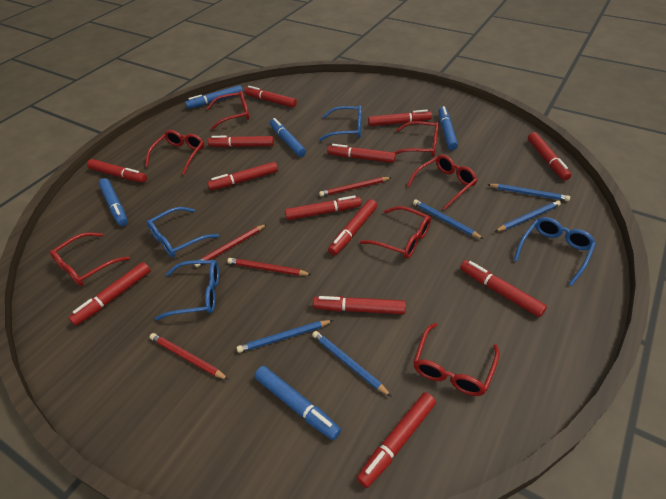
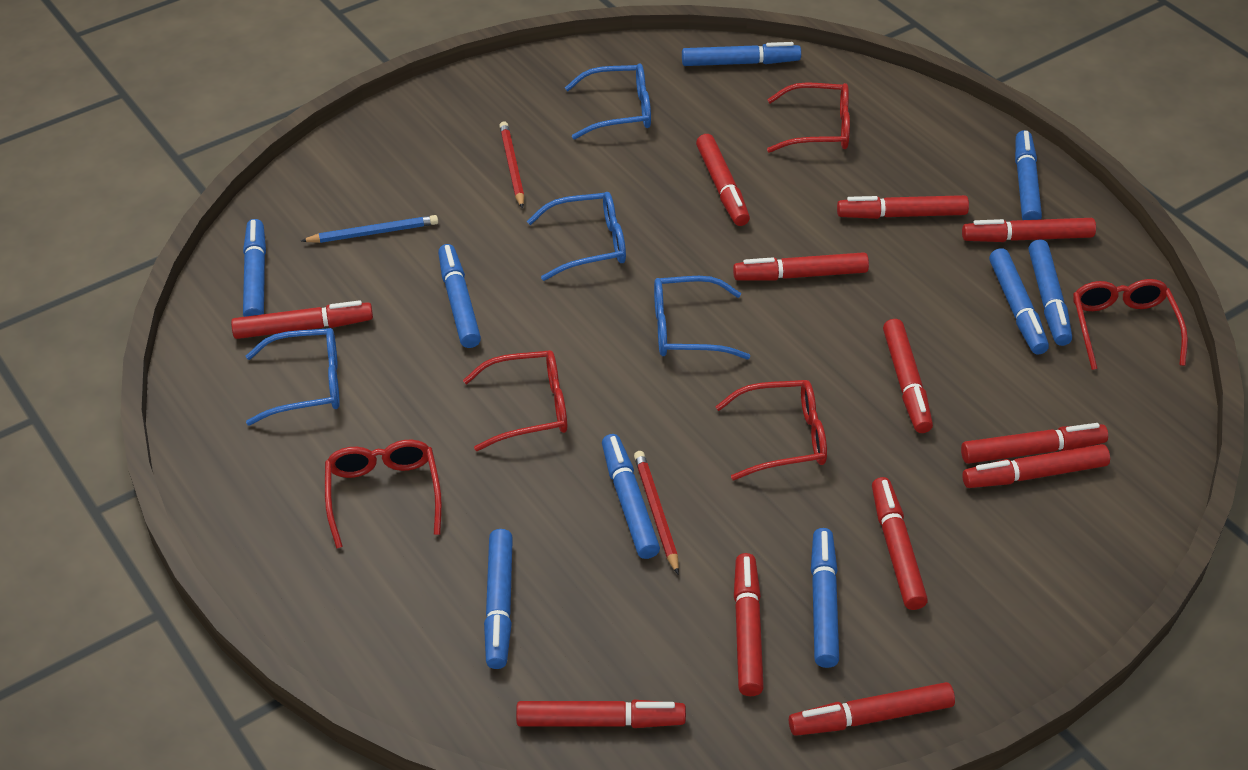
blue marker: [99,178,128,226] [185,85,243,109] [255,366,341,440] [270,118,306,157] [438,106,458,150] = 5 -> [243,219,266,317] [438,244,481,348] [484,529,513,669] [602,434,660,559] [682,42,801,66] [811,528,839,668] [989,248,1049,354] [1015,130,1042,220] [1029,239,1072,346] = 9
blue pencil: [237,320,334,353] [312,331,392,397] [413,199,483,239] [487,184,570,201] [495,200,561,232] = 5 -> [301,215,438,243] = 1
red glasses: [50,232,130,286] [145,130,204,175] [207,90,249,130] [360,206,431,259] [395,121,439,157] [407,155,477,210] [413,323,499,396] = 7 -> [325,440,442,549] [463,350,567,451] [715,380,827,480] [767,82,850,153] [1073,279,1188,370] = 5
red marker: [69,262,151,326] [87,159,147,183] [207,162,278,190] [208,136,274,147] [244,86,297,108] [285,195,361,220] [313,296,406,314] [327,144,396,163] [328,199,377,255] [357,392,436,488] [368,110,432,126] [460,260,547,317] [528,132,571,181] = 13 -> [231,300,373,339] [516,700,686,728] [696,134,750,226] [733,252,869,281] [734,553,764,696] [789,682,955,736] [837,195,969,219] [872,477,928,610] [883,319,933,433] [961,423,1108,464] [962,218,1096,242] [962,444,1110,488] = 12
red pencil: [150,333,229,380] [194,224,267,267] [227,258,312,276] [319,177,392,197] = 4 -> [499,121,524,209] [634,451,679,574] = 2

